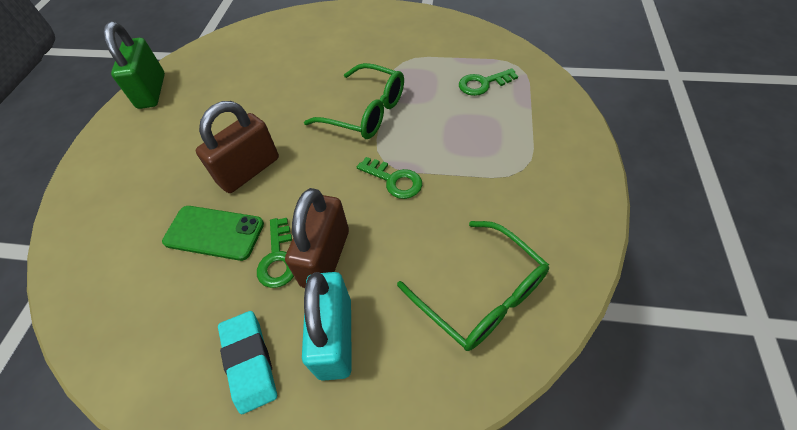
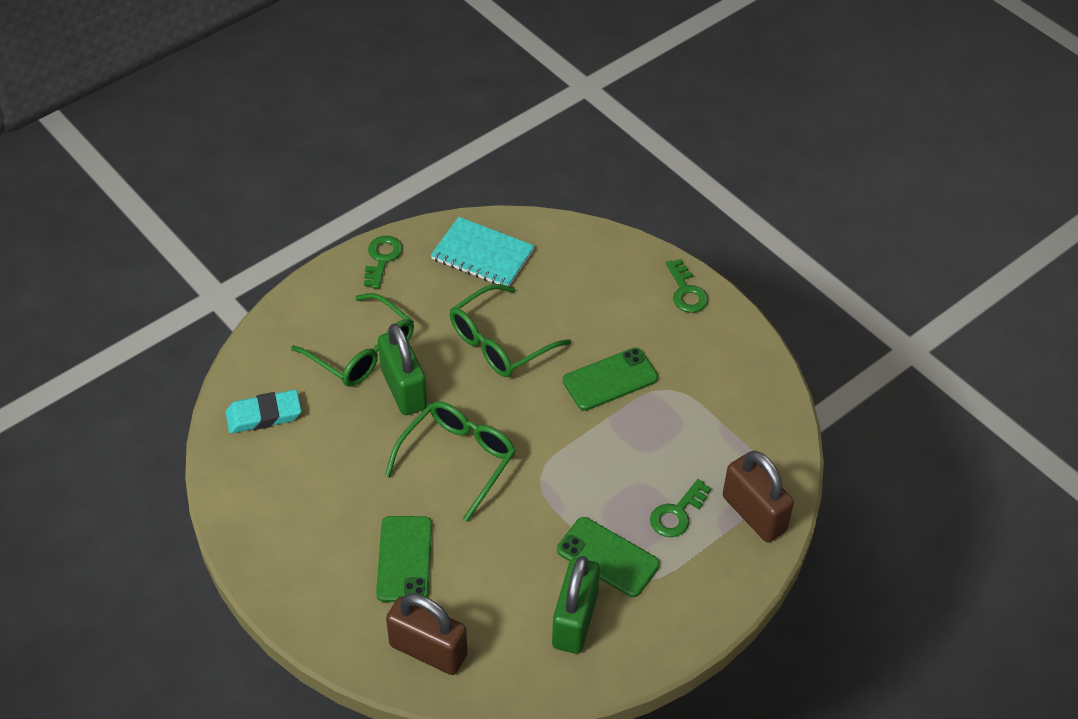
green glasses: [304,63,404,139] [397,221,549,351] = 2 -> [291,293,414,387] [385,401,516,522] [450,284,571,377] = 3
green padlock: [104,21,165,109] = 1 -> [378,323,427,415] [552,556,600,654] = 2
green phone: [162,206,264,261] = 1 -> [376,516,432,602] [557,517,660,597] [563,348,658,411] = 3
turquoise notebook: none = 0 -> [431,217,535,286] = 1
turquoise padlock: [302,272,352,381] = 1 -> none = 0

